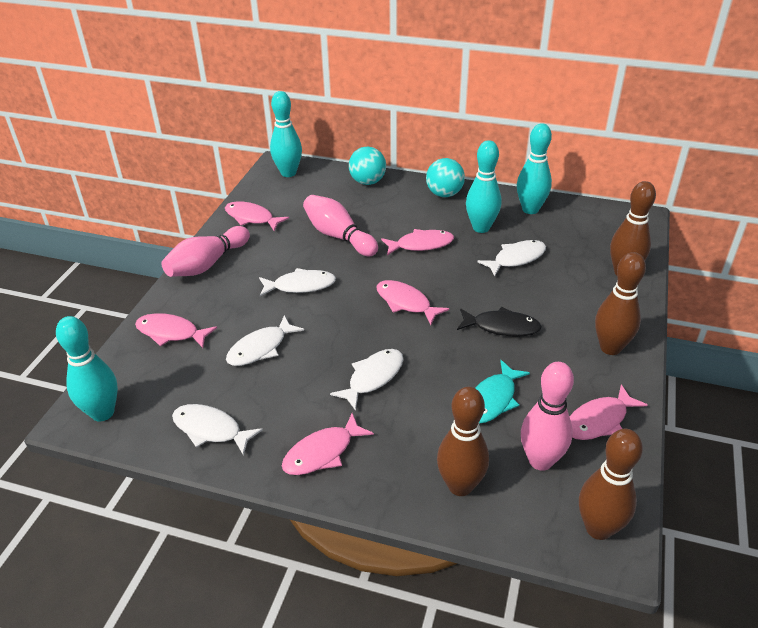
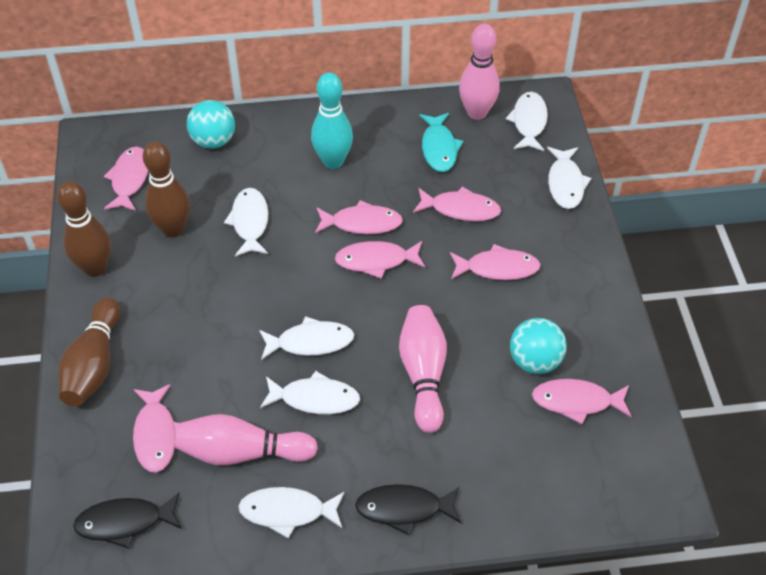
black fish: [457,307,542,337] = 1 -> [73,493,182,548] [355,484,461,535] = 2
brown bowling pin: [437,387,489,496] [579,429,643,540] [595,252,646,355] [610,181,656,275] = 4 -> [57,181,111,277] [58,297,120,406] [143,141,190,238] = 3
pink fish: [135,313,217,348] [225,201,289,231] [282,413,374,475] [376,280,449,325] [381,229,454,255] [569,384,648,440] = 6 -> [104,147,148,211] [133,384,178,473] [315,200,403,234] [335,241,425,278] [413,187,501,221] [450,244,541,280] [532,379,632,424] = 7
turquoise bowling pin: [56,316,118,422] [270,91,302,177] [466,140,502,233] [517,123,552,214] = 4 -> [311,73,353,169] = 1
white fish: [172,404,263,456] [226,315,304,366] [259,268,336,296] [330,349,403,411] [477,240,546,276] = 5 -> [224,188,269,256] [238,487,345,538] [259,316,355,360] [260,371,360,414] [506,92,548,151] [547,147,591,209] = 6

